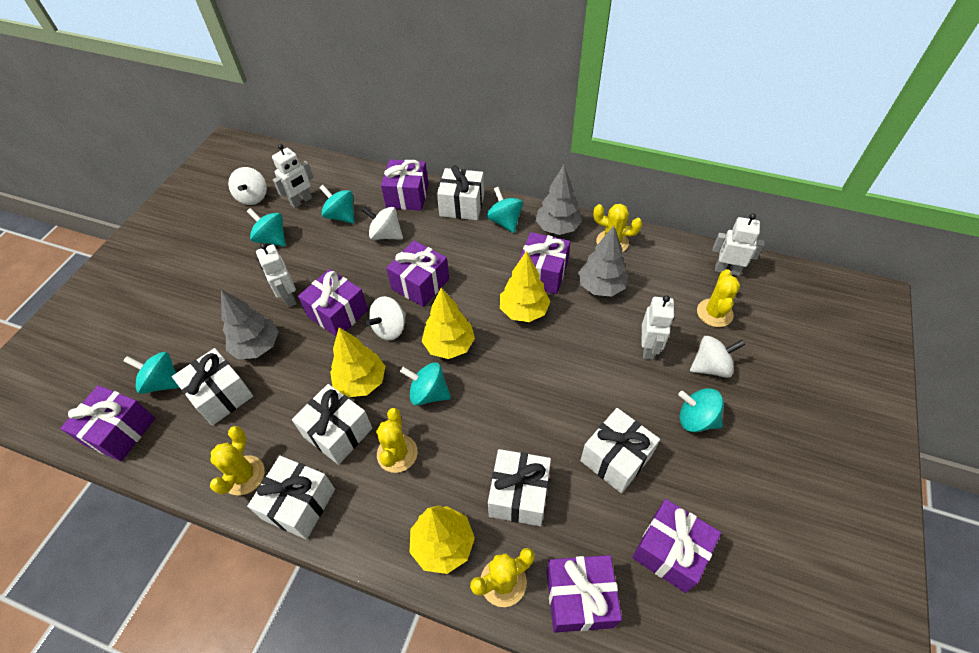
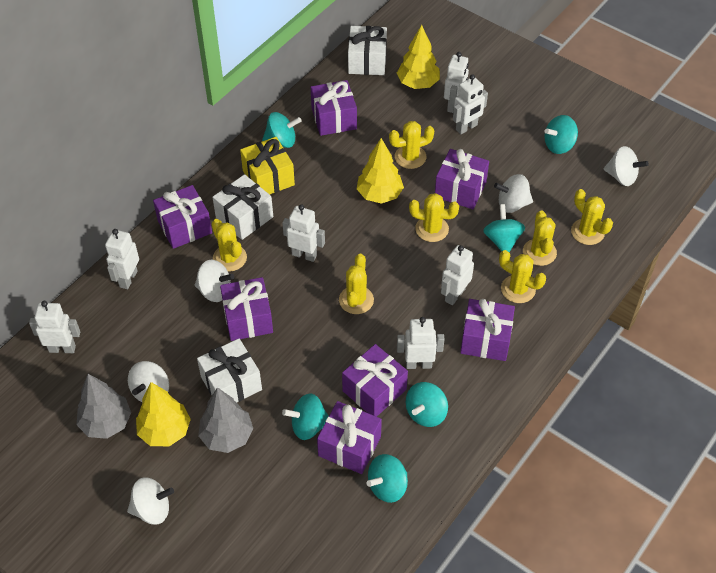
grey tree: [221,290,279,360] [536,165,582,235] [578,226,628,296] = 3 -> [77,374,131,439] [198,387,253,453] = 2
white gift: [172,348,253,426] [247,456,335,539] [292,384,372,465] [437,165,484,220] [488,449,551,526] [580,408,660,493] = 6 -> [197,339,262,402] [212,174,273,240] [348,26,387,75] = 3
white robot: [256,243,297,307] [272,144,313,208] [641,295,674,360] [713,213,765,276] = 4 -> [29,301,80,353] [105,229,139,289] [282,204,325,262] [397,317,444,369] [441,245,474,305] [444,52,469,113] [453,74,488,134] = 7
white spinning top: [228,167,267,205] [362,206,403,240] [366,296,406,340] [690,336,745,378] = 4 -> [127,478,174,525] [128,361,169,402] [195,260,234,302] [494,174,533,213] [604,146,649,186] = 5
yellow cactus: [210,426,265,495] [376,408,418,473] [470,548,535,607] [593,204,642,252] [697,269,740,327] = 5 -> [212,219,247,272] [339,254,374,314] [389,121,435,169] [409,193,459,242] [499,250,546,303] [523,211,557,266] [571,189,613,245] = 7
yellow gift: none = 0 -> [240,137,295,195] = 1
yellow tree: [330,327,385,397] [409,505,475,574] [422,288,475,359] [500,251,551,322] = 4 -> [136,382,191,446] [357,138,404,204] [397,25,440,89] = 3

